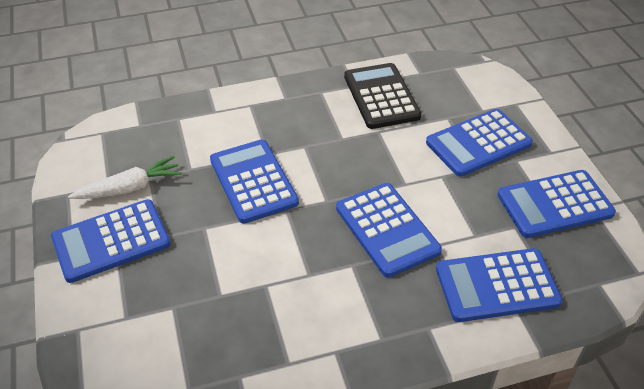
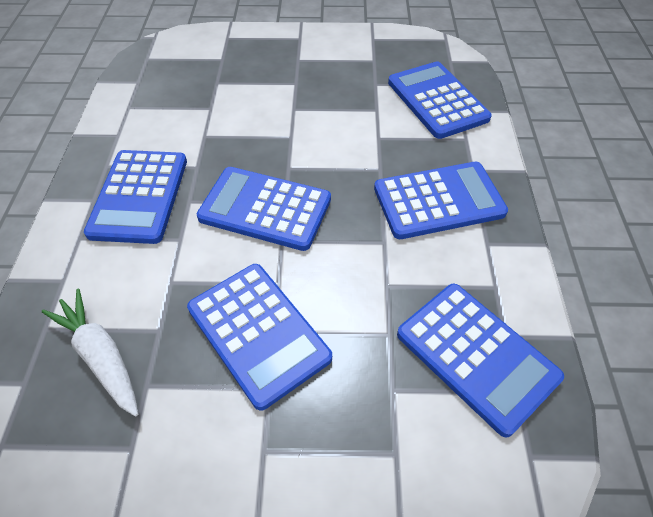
black calculator: [344,63,421,129] = 1 -> none = 0

